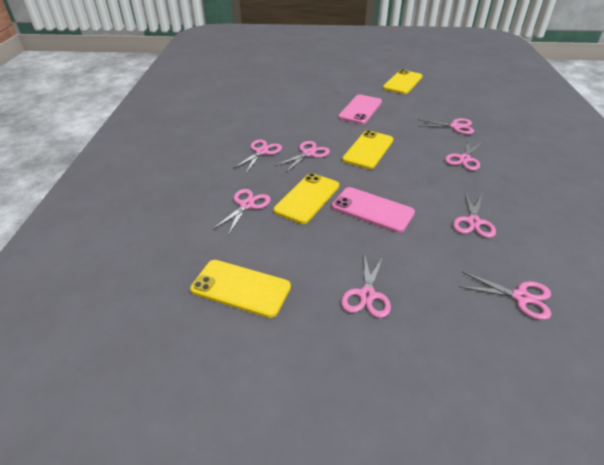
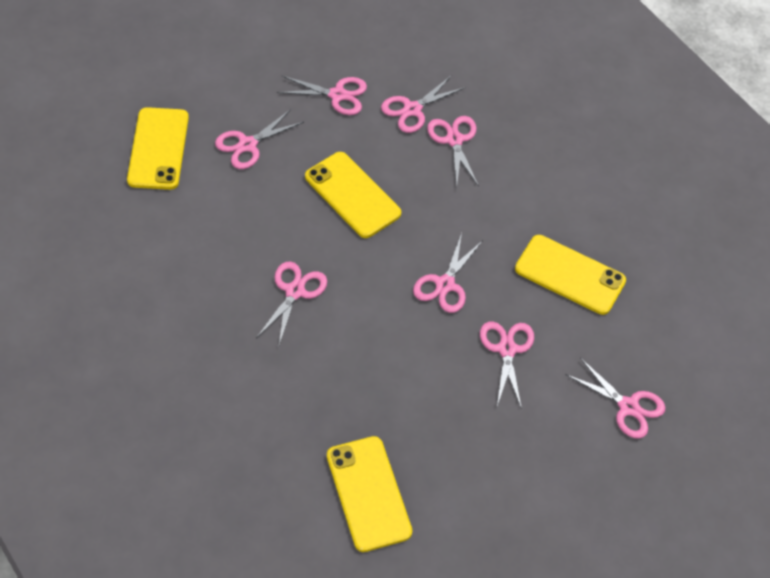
pink phone: [332,187,415,233] [338,95,382,124] = 2 -> none = 0

